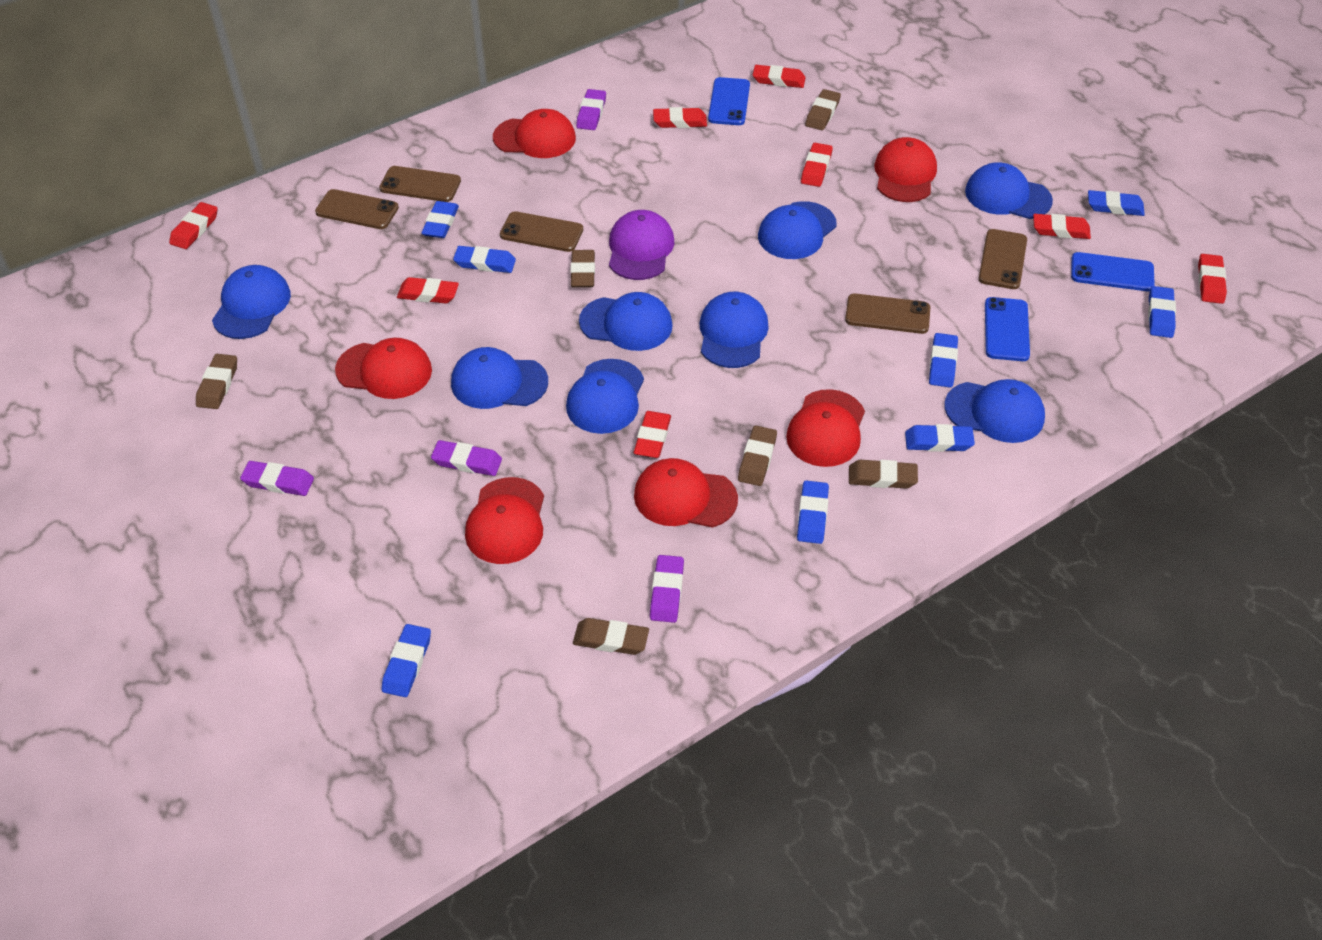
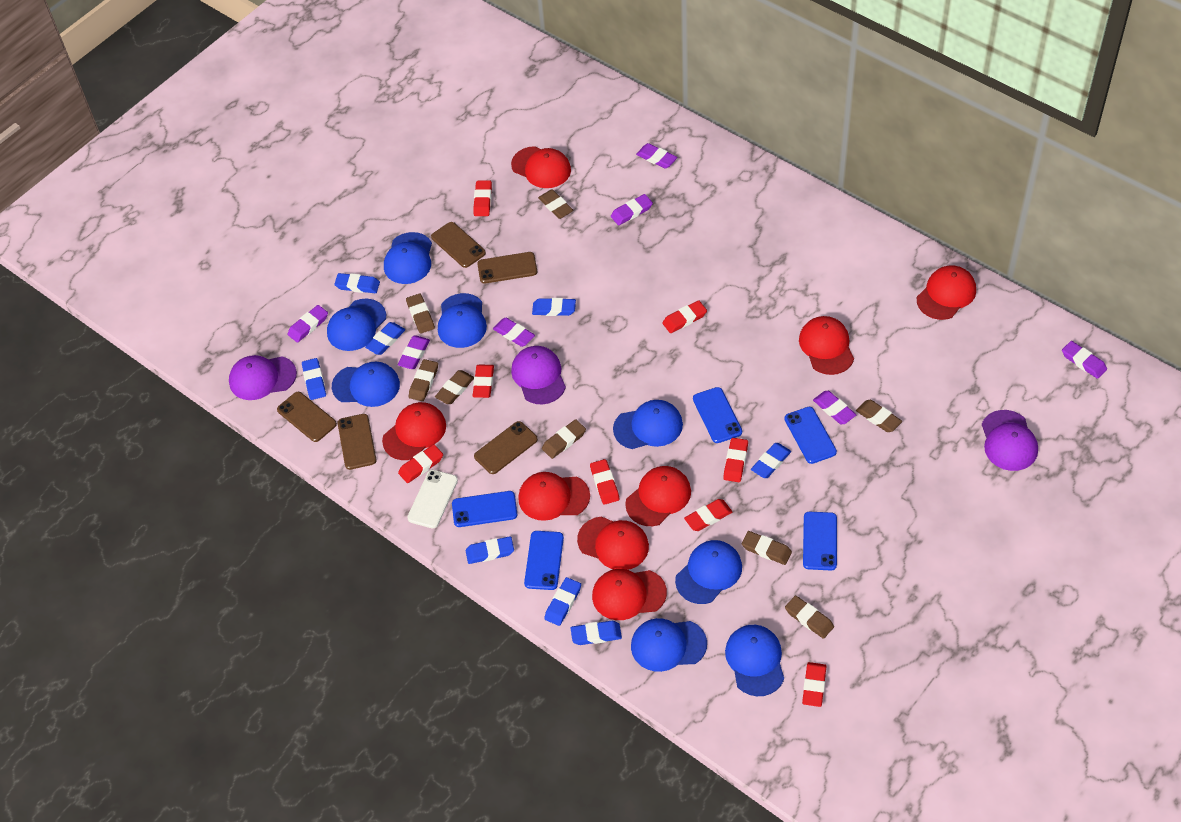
blue phone: [708,77,750,125] [985,297,1030,361] [1071,252,1155,291] = 3 -> [452,491,518,527] [524,531,564,590] [693,387,742,443] [784,407,837,464] [803,512,837,570] = 5
brown eraser: [196,354,237,409] [570,250,595,288] [573,618,649,655] [738,426,777,486] [805,89,841,130] [849,460,918,489] = 6 -> [406,293,435,334] [409,359,438,401] [435,370,474,404] [538,190,573,219] [542,419,586,459] [742,531,792,565] [785,596,834,639] [856,400,902,432] = 8
purple cap: [609,210,674,280] = 1 -> [229,355,297,400] [511,346,566,404] [982,410,1038,471] = 3
purple eraser: [240,461,314,496] [431,440,502,476] [576,89,606,130] [650,555,684,623] = 4 -> [288,305,328,343] [397,336,430,369] [493,318,535,347] [611,194,653,225] [636,143,678,169] [813,391,856,424] [1062,341,1107,379] = 7
red cap: [335,338,432,399] [465,477,544,564] [493,109,576,158] [634,458,738,528] [786,389,865,467] [874,137,937,202] = 6 -> [382,402,446,460] [511,146,571,188] [518,472,590,521] [577,516,649,570] [592,569,667,620] [625,466,691,526] [799,316,854,375] [917,266,976,320] = 8
white phone: none = 0 -> [407,470,458,528] = 1

